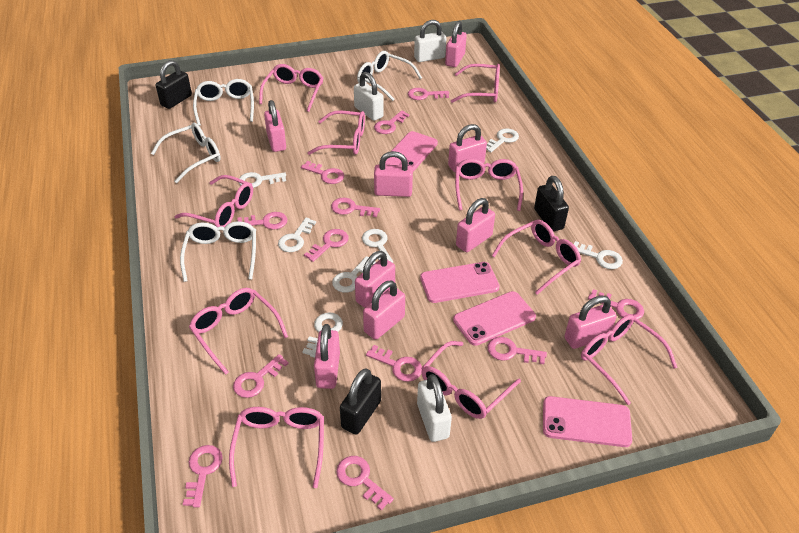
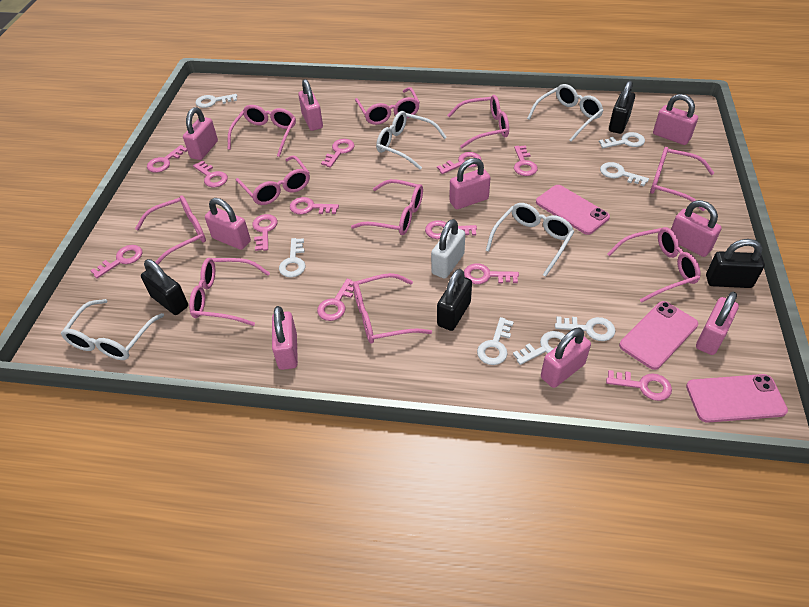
black padlock: [156,60,192,109] [340,368,381,435] [534,176,569,232] = 3 -> [141,259,188,315] [437,269,472,331] [609,81,635,134] [706,239,765,288] = 4
pink phone: [385,131,438,172] [420,262,500,303] [453,291,536,346] [543,396,632,447] = 4 -> [536,185,610,235] [619,301,698,370] [686,374,788,423] = 3
white padlock: [354,72,384,121] [414,20,447,62] [417,374,452,442] = 3 -> [431,219,465,279] = 1

